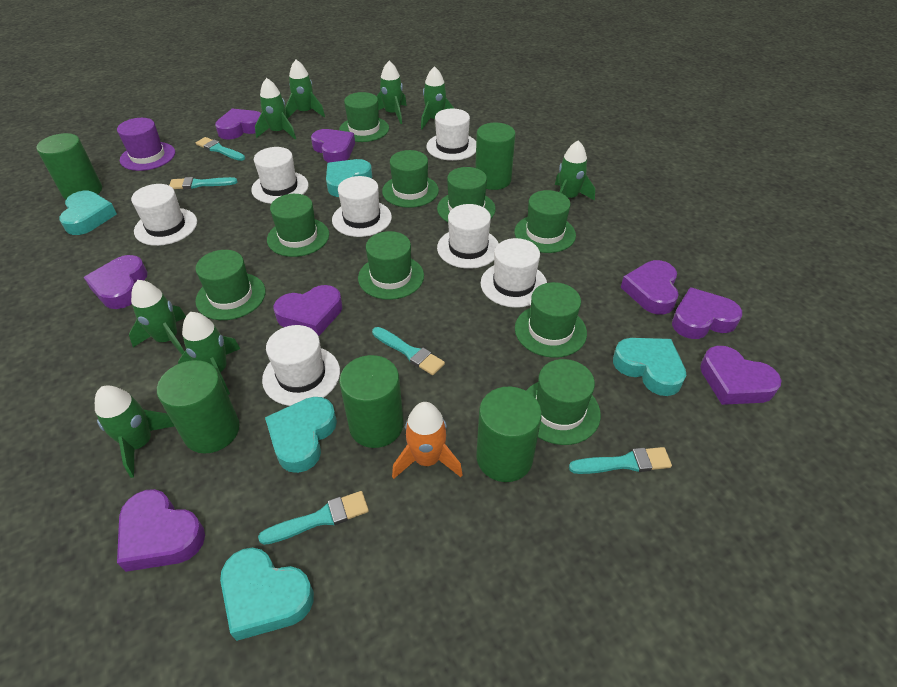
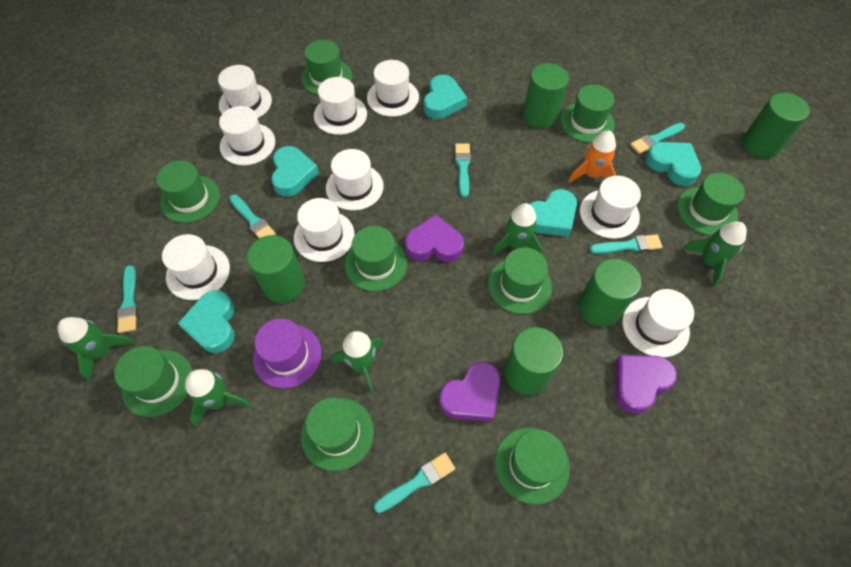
green rocket: [95,385,174,478] [129,280,186,355] [178,312,240,395] [255,78,296,139] [285,60,325,119] [377,61,407,124] [421,66,455,129] [555,140,595,201] = 8 -> [58,317,134,381] [185,369,251,427] [332,331,384,394] [492,203,543,256] [682,222,747,287] = 5
purple heart: [84,255,147,309] [117,489,205,572] [215,108,261,139] [274,285,342,336] [311,129,355,163] [621,260,679,315] [672,287,742,339] [700,346,782,405] = 8 -> [405,215,464,262] [439,362,500,422] [615,355,677,414] = 3
turquoise brush: [169,177,238,189] [196,137,245,161] [258,491,369,545] [372,327,445,375] [569,447,672,474] = 5 -> [117,265,138,333] [229,194,276,238] [374,453,455,513] [455,143,471,197] [590,234,662,254] [630,123,685,154] = 6
white hat: [131,184,197,246] [251,147,308,204] [262,325,340,406] [332,176,392,237] [426,109,476,161] [437,204,499,269] [481,238,547,308] = 7 -> [162,234,230,300] [218,65,272,118] [219,106,275,166] [294,198,355,262] [314,77,367,135] [326,149,384,211] [367,60,419,117] [580,176,641,239] [623,289,694,357] = 9

